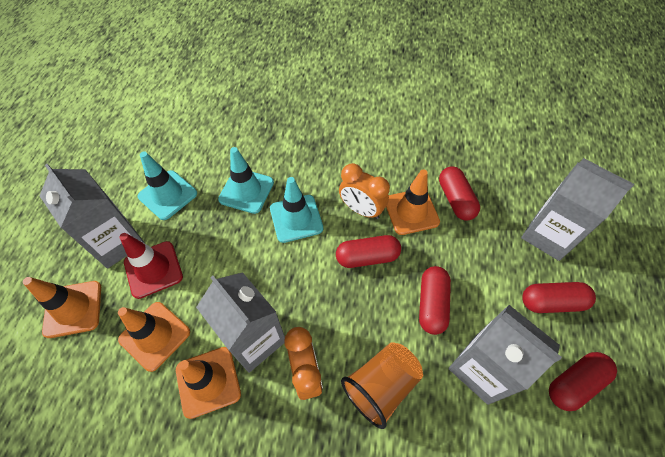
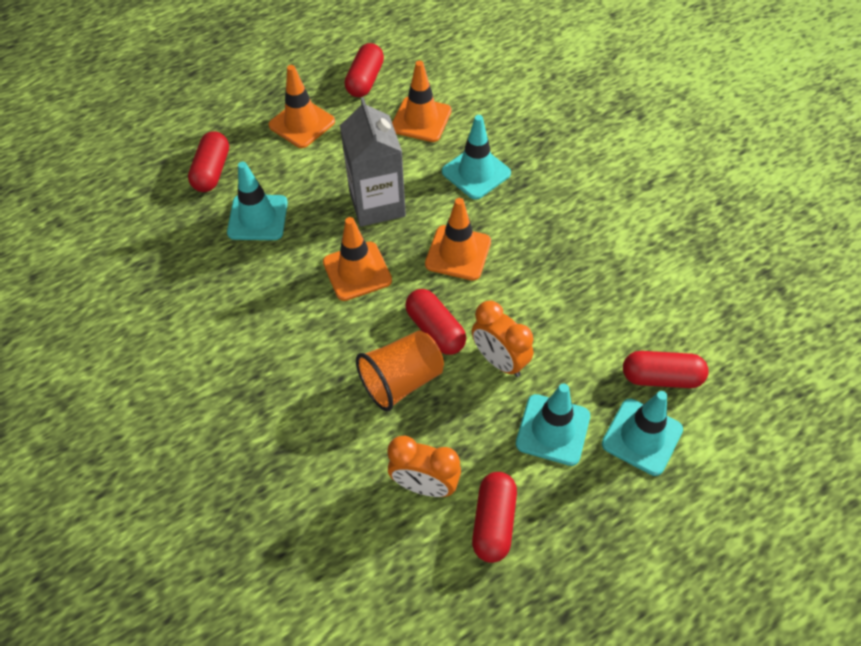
grey carton: [39,164,145,269] [196,272,285,373] [448,305,562,405] [521,158,634,261] = 4 -> [340,97,406,227] = 1
red traffic cone: [119,233,183,299] = 1 -> none = 0
turquoise traffic cone: [138,152,197,220] [218,147,274,214] [270,177,323,243] = 3 -> [227,162,288,240] [442,115,511,200] [516,383,590,466] [602,391,683,476] = 4

